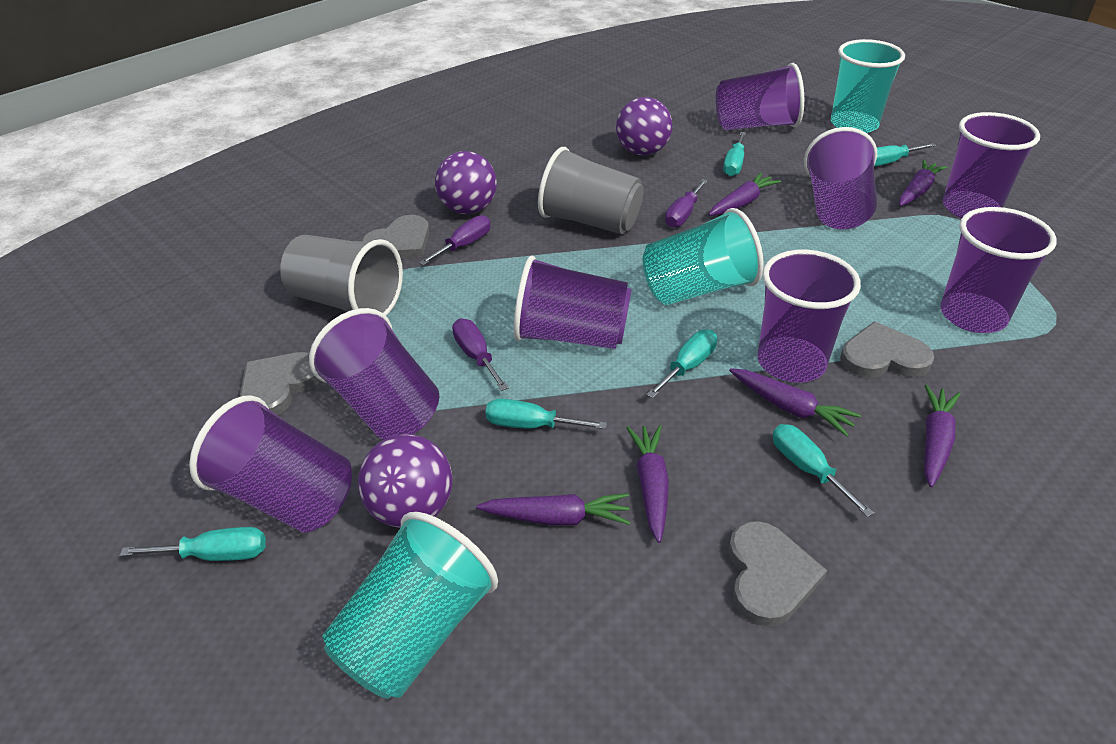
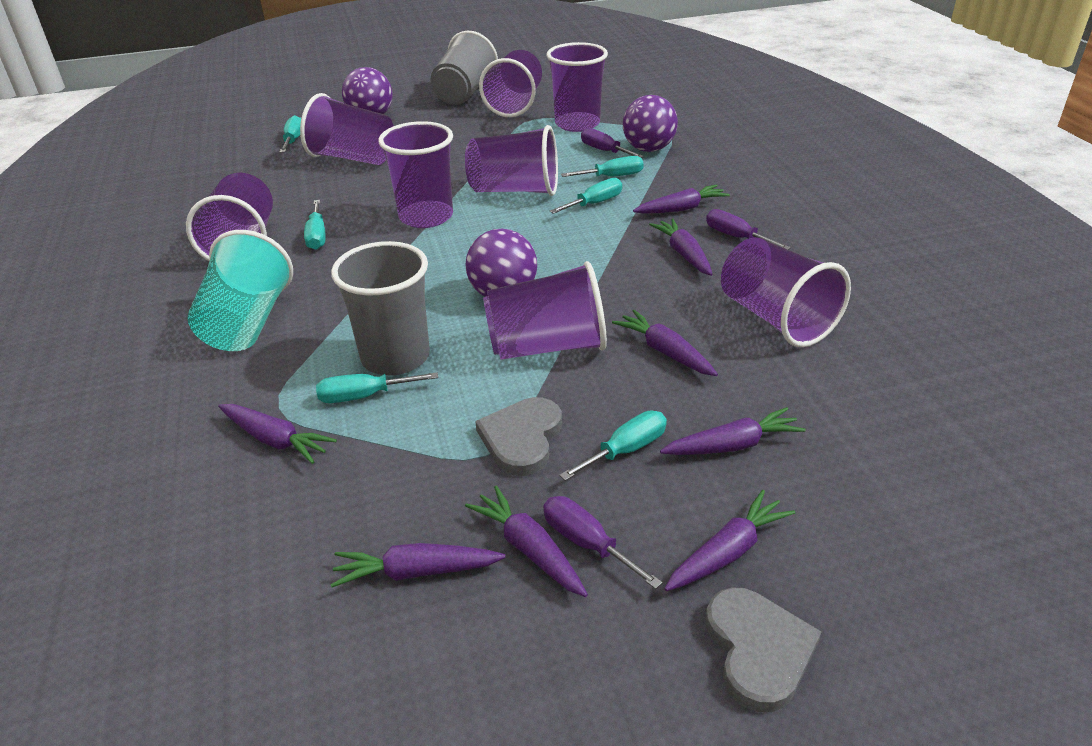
grey heart: [239,352,320,415] [361,215,430,259] [728,521,827,627] [840,321,934,378] = 4 -> [475,397,562,476] [705,587,821,712] = 2
purple carrot: [476,493,630,526] [626,425,669,543] [708,172,781,216] [729,368,861,436] [899,160,947,206] [924,385,961,487] = 6 -> [218,404,337,464] [330,543,505,588] [465,485,588,597] [612,310,718,376] [633,184,730,214] [649,219,713,276] [660,407,806,455] [664,490,795,591] = 8
turquoise cup: [322,512,498,699] [643,208,764,305] [831,39,905,133] = 3 -> [187,230,293,351] = 1

